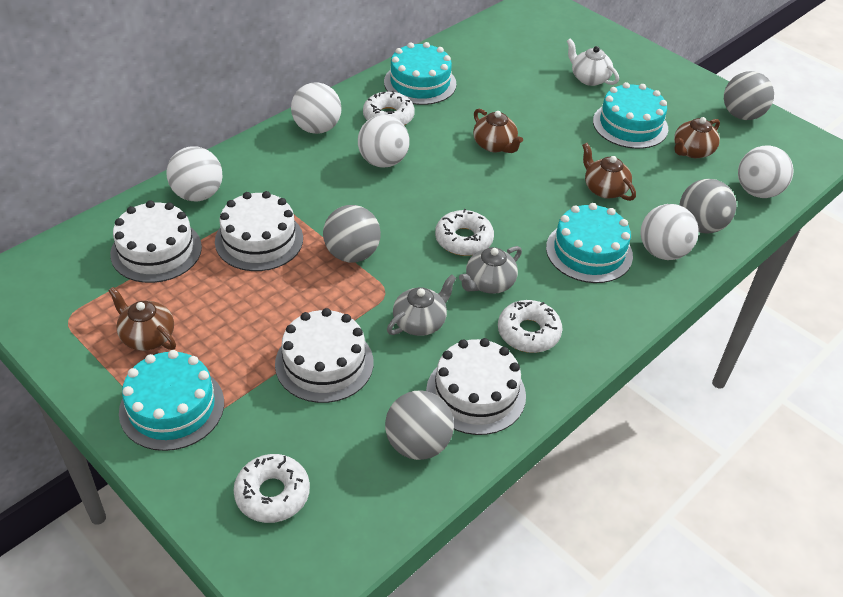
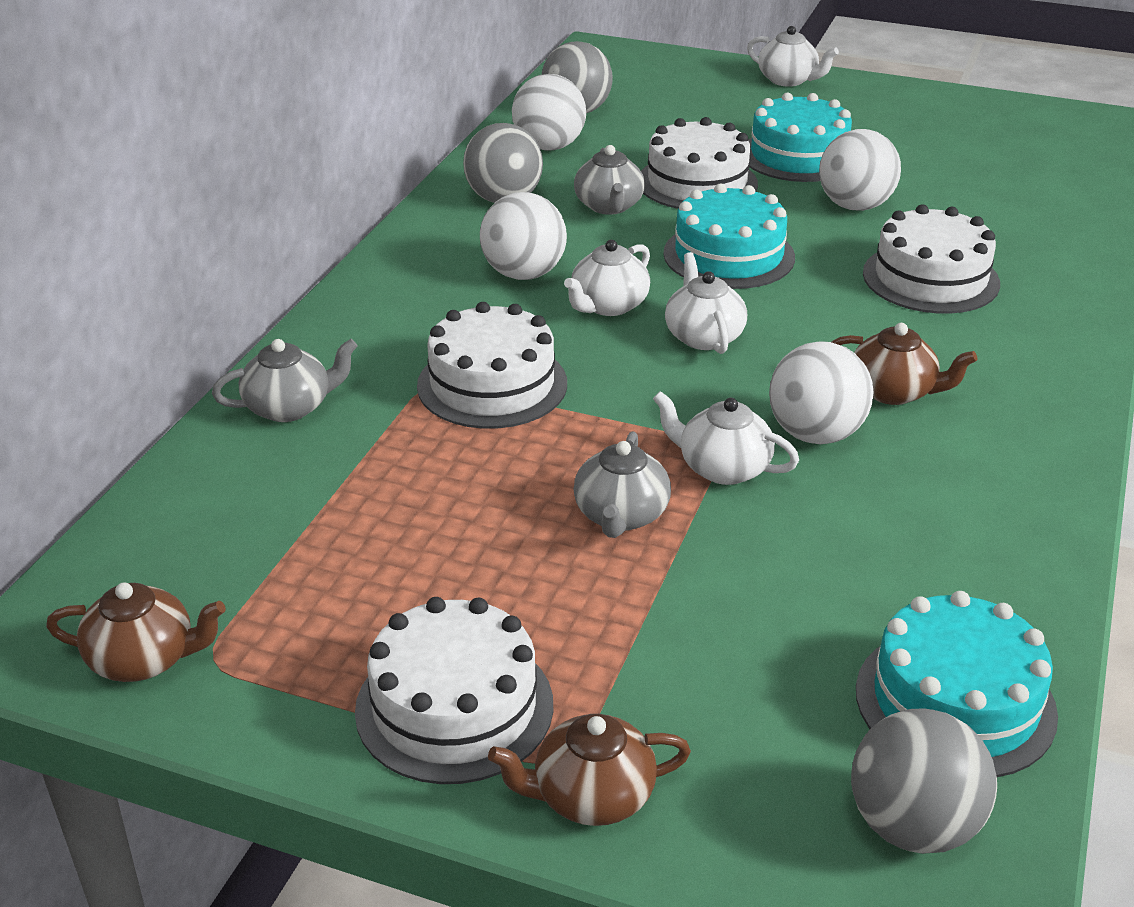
brown teapot: [108,287,176,351] [473,109,523,153] [582,143,636,201] [674,117,720,158] = 4 -> [46,582,226,682] [488,714,691,826] [832,323,977,405] = 3
grey ball: [323,205,381,262] [385,391,454,460] [680,179,736,234] [724,71,774,120] = 4 -> [463,123,543,203] [542,41,613,113] [851,708,997,854] = 3
grey teapot: [387,274,456,336] [459,246,522,294] = 2 -> [212,339,358,422] [574,145,645,215] [574,431,671,538] = 3
turquoise cake: [119,350,224,451] [384,42,457,105] [546,203,633,283] [593,82,668,149] = 4 -> [663,184,795,289] [748,92,852,182] [856,591,1058,777] = 3
white ball: [166,147,223,201] [291,82,342,134] [358,115,410,168] [641,204,699,260] [738,146,794,198] = 5 -> [480,192,567,280] [512,74,586,151] [769,341,874,444] [819,129,901,211] = 4
white donut: [233,454,310,523] [363,91,415,125] [435,209,494,256] [498,300,563,353] = 4 -> none = 0
white teapot: [567,38,619,86] = 1 -> [564,240,650,316] [653,391,799,485] [665,252,747,354] [747,26,839,87] = 4

